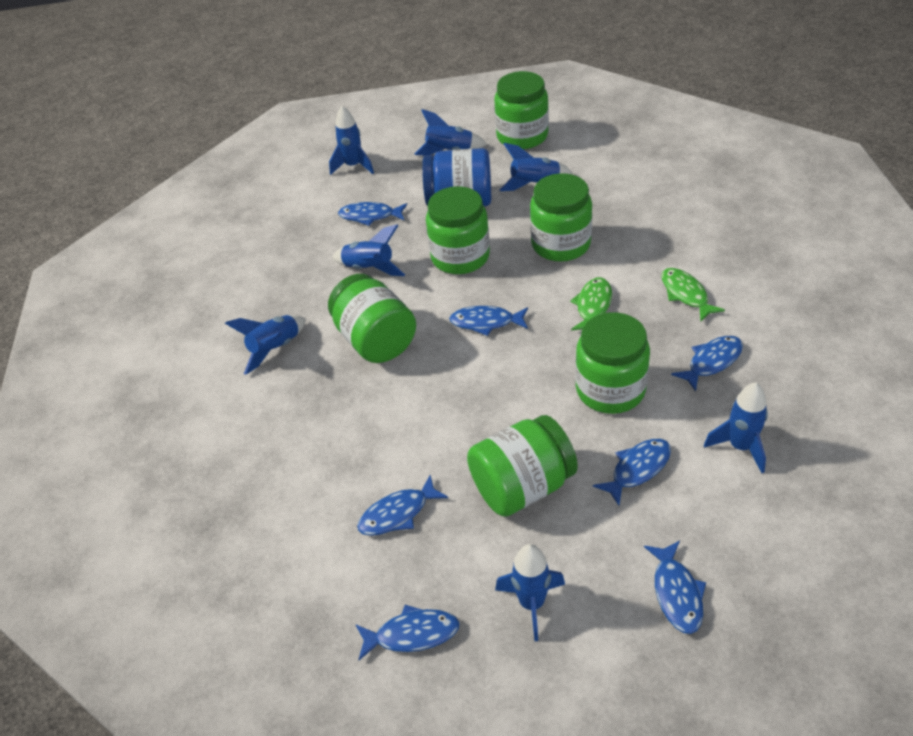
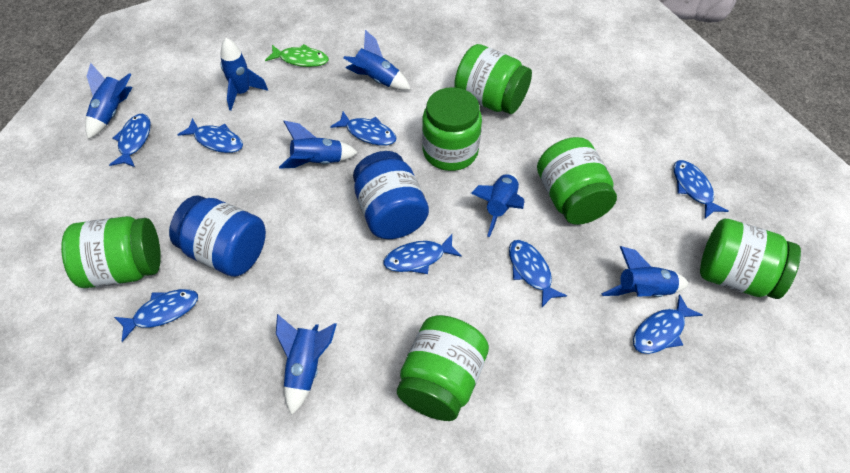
blue fish: [338,202,407,226] [355,605,460,660] [357,475,448,536] [449,306,528,336] [593,438,671,506] [644,540,706,634] [671,336,743,391] = 7 -> [109,114,150,167] [114,289,198,342] [177,118,243,153] [330,111,397,146] [383,234,462,274] [509,240,567,307] [633,294,702,354] [673,160,728,219] = 8
blue jar: [422,148,491,206] = 1 -> [169,195,266,277] [353,151,429,239] = 2
green fish: [570,277,612,330] [661,268,725,322] = 2 -> [265,44,329,67] = 1

